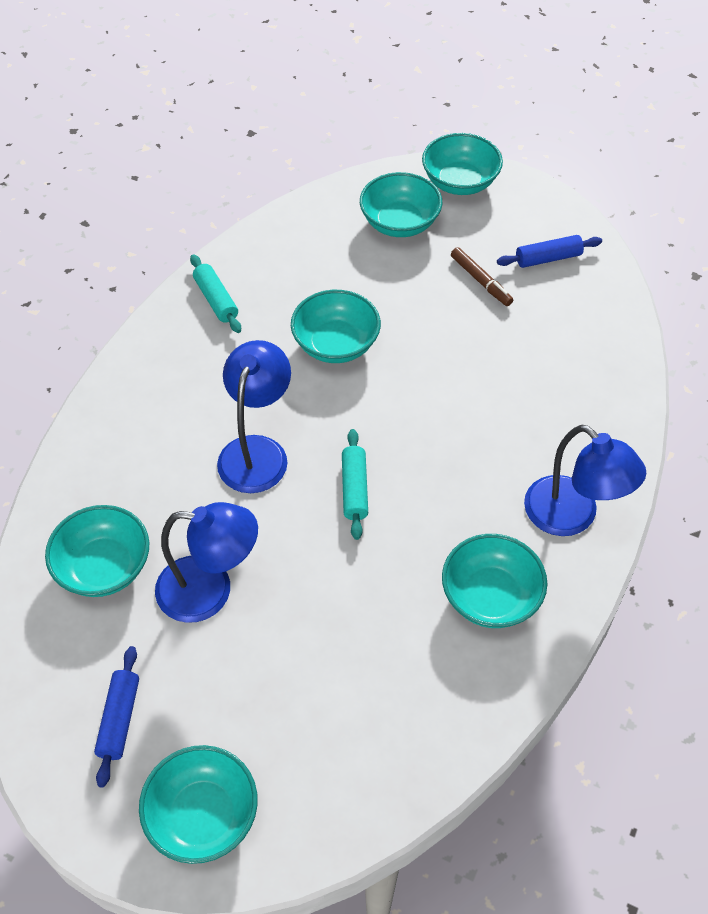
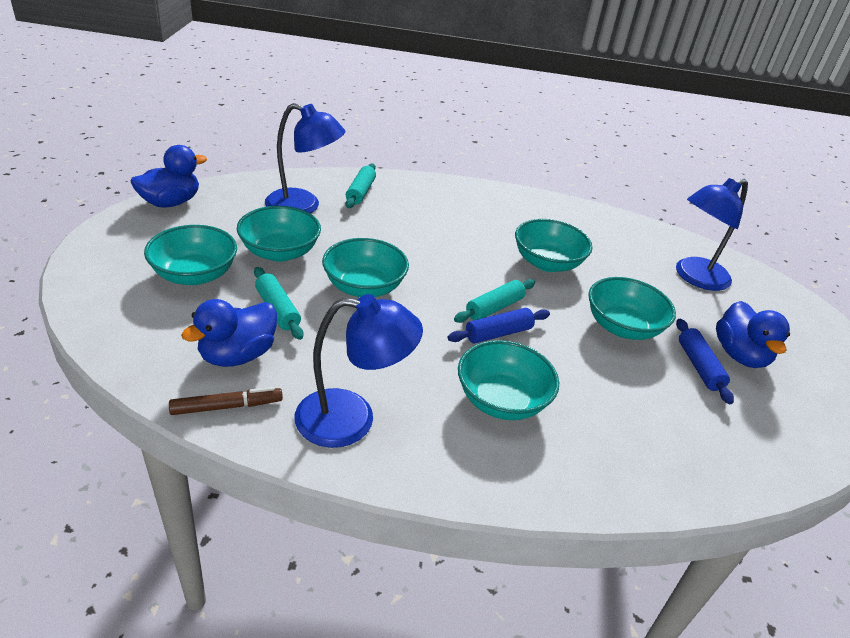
blue duck: none = 0 -> [131,145,207,208] [181,299,277,367] [716,301,790,368] = 3
turquoise rolling pin: [190,254,241,333] [342,429,368,540] = 2 -> [254,267,303,340] [346,163,376,208] [454,279,535,323] = 3

